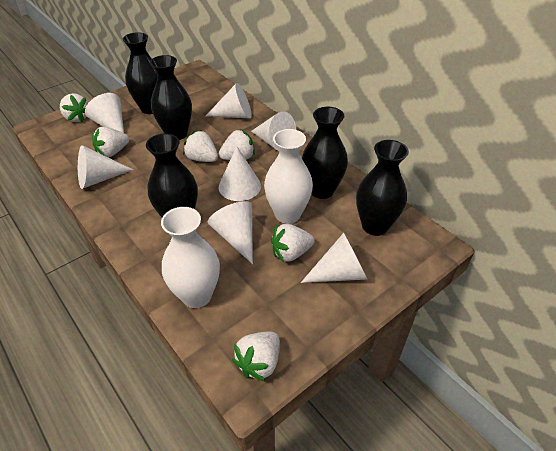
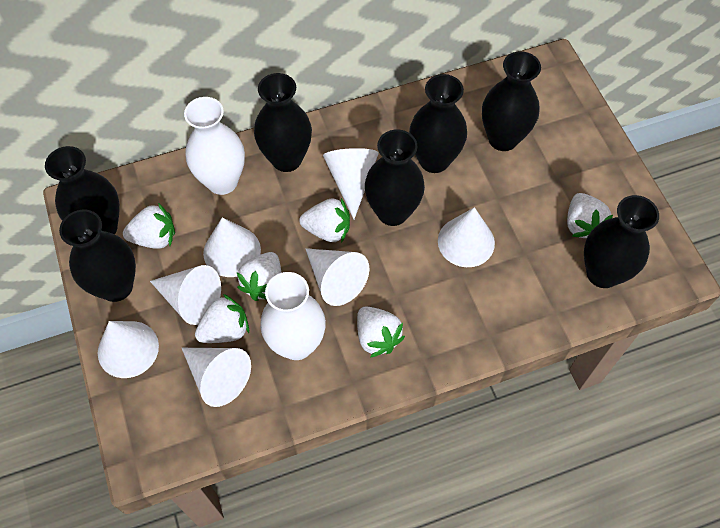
black vase: [123,32,158,114] [146,133,198,217] [150,55,192,140] [302,107,348,199] [356,140,409,236] = 5 -> [45,146,120,234] [59,210,136,302] [254,73,312,172] [365,129,425,226] [409,74,467,173] [482,51,541,151] [584,195,659,288] = 7

